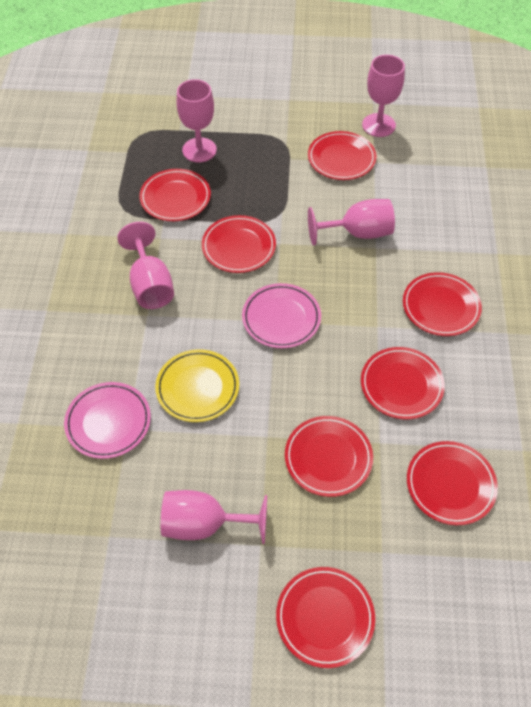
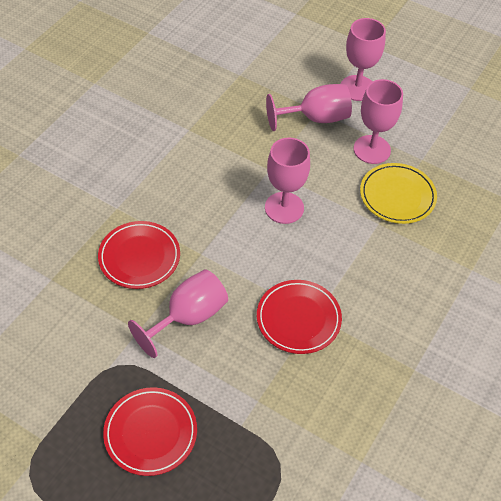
pink plate: [64,382,151,459] [242,283,321,348] = 2 -> none = 0
red plate: [139,169,211,221] [202,215,276,273] [276,567,375,668] [285,416,373,497] [308,131,376,180] [361,347,445,419] [403,272,482,336] [407,441,498,525] = 8 -> [98,221,180,289] [103,387,197,476] [257,280,342,354] = 3

